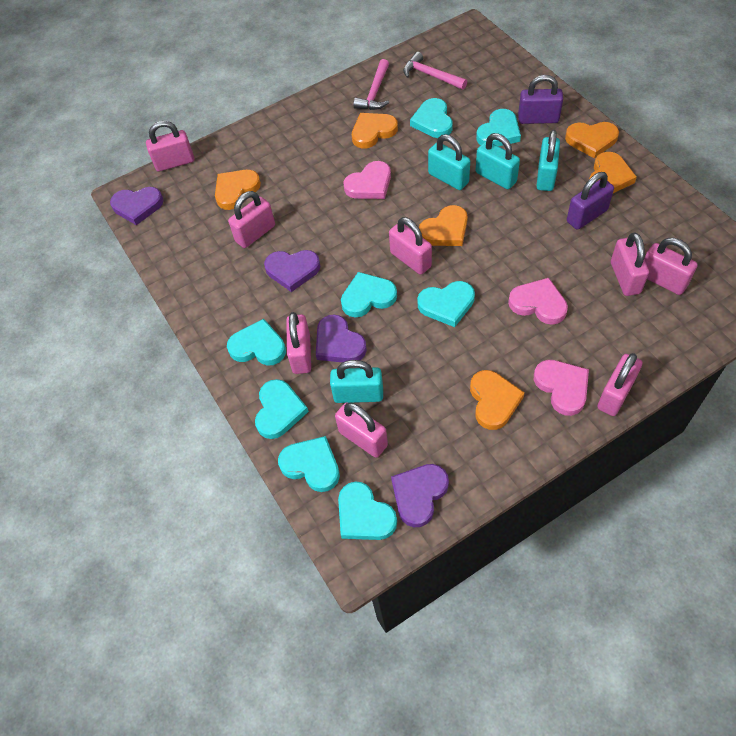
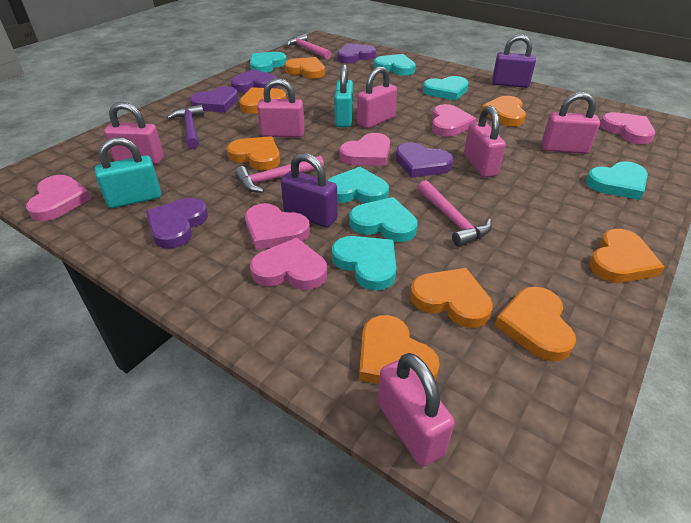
orange heart: [215,170,261,210] [352,113,398,149] [419,205,468,246] [470,370,525,430] [565,122,619,158] [589,152,637,193] = 6 -> [227,136,280,170] [239,87,286,113] [285,57,325,79] [359,315,440,384] [410,268,493,328] [481,96,526,126] [494,287,576,362] [589,229,665,283] = 8
pink hammer: [354,59,389,110] [403,52,467,90] = 2 -> [235,156,324,193] [286,34,331,59] [418,180,492,247] = 3
pink heart: [344,161,391,199] [508,278,568,325] [534,360,589,416] = 3 -> [26,175,91,221] [245,203,310,250] [250,238,327,290] [339,133,390,166] [432,104,476,137] [600,112,655,144] = 6
pink padlock: [146,121,194,172] [228,191,275,248] [286,312,311,374] [335,402,388,458] [389,217,432,275] [597,353,642,416] [611,232,649,296] [644,238,698,295] = 8 -> [104,102,164,165] [257,78,305,138] [357,66,397,129] [378,353,455,467] [464,105,506,178] [542,92,600,154] = 6
purple hammer: none = 0 -> [167,104,204,149] = 1
purple heart: [110,187,164,225] [264,250,321,292] [316,315,367,363] [391,464,449,527] = 4 -> [146,198,208,249] [189,86,239,112] [231,69,277,92] [337,43,376,63] [396,142,454,178] = 5
turquoise heart: [227,319,286,366] [255,379,309,439] [278,436,340,492] [338,481,397,540] [341,272,397,317] [410,98,453,138] [417,281,475,327] [476,109,521,146] = 8 -> [250,52,287,73] [327,167,389,204] [332,236,396,291] [349,197,418,242] [374,54,416,75] [423,76,469,101] [586,161,648,200] = 7
turquoise padlock: [330,360,383,403] [428,134,470,190] [476,133,520,189] [537,130,560,191] = 4 -> [95,137,161,208] [334,64,353,127] = 2

